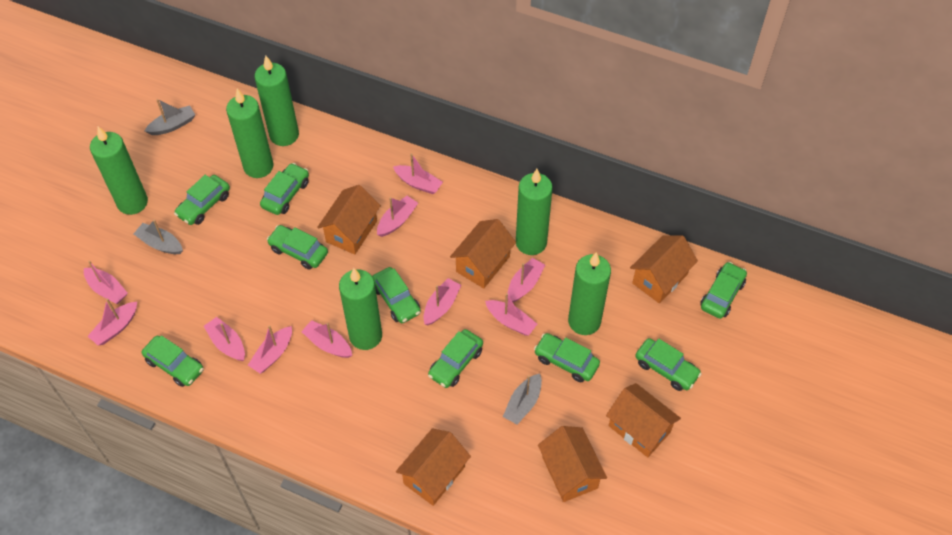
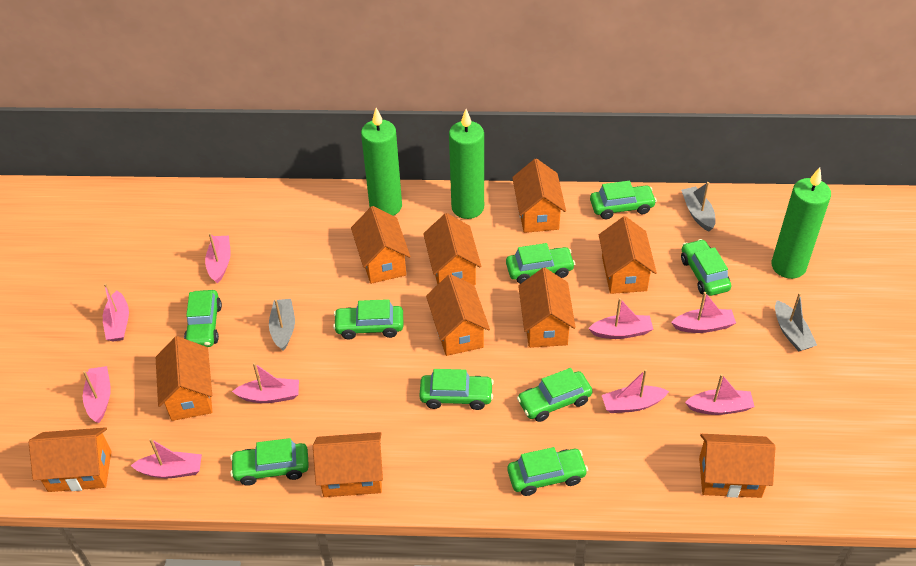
green candle: [90,126,148,215] [226,89,273,178] [255,56,299,146] [339,268,382,350] [516,169,553,255] [568,252,611,335] = 6 -> [361,108,402,216] [449,109,484,219] [772,167,831,279] = 3
orange house: [317,185,381,255] [396,428,471,506] [450,219,516,288] [538,426,607,502] [606,383,681,457] [630,235,698,303] = 6 -> [29,427,111,492] [156,336,212,421] [313,432,383,497] [351,206,411,284] [423,213,481,285] [426,274,490,356] [512,159,566,233] [518,268,576,348] [599,216,657,294] [699,434,775,498] = 10
pink boat: [84,260,128,304] [87,299,137,345] [204,317,245,361] [248,325,292,374] [301,320,352,358] [377,196,418,237] [393,153,443,194] [423,278,461,325] [485,293,537,336] [508,258,545,302] = 10 -> [83,366,111,423] [103,283,129,341] [131,438,202,478] [205,233,231,284] [232,363,299,403] [588,298,653,339] [602,369,669,413] [671,292,736,333] [685,374,755,415] = 9

